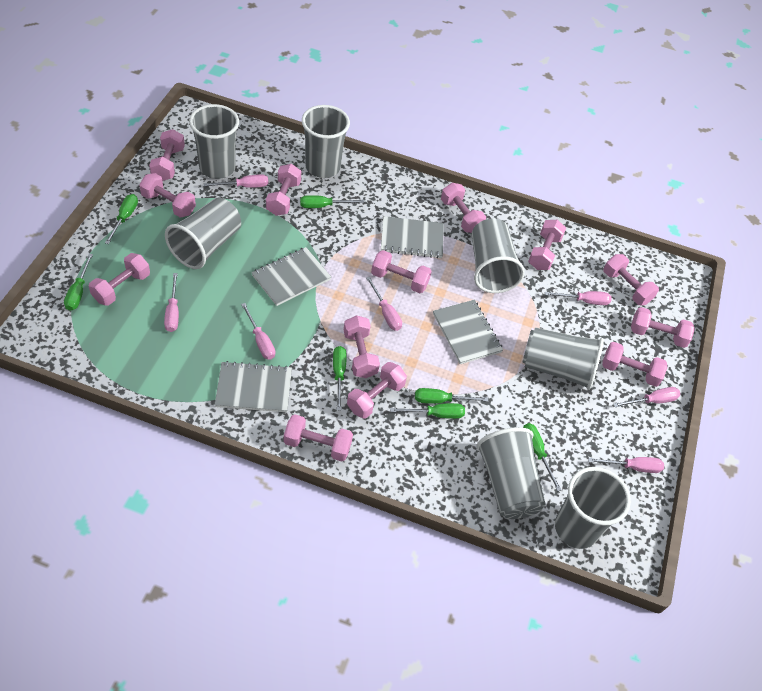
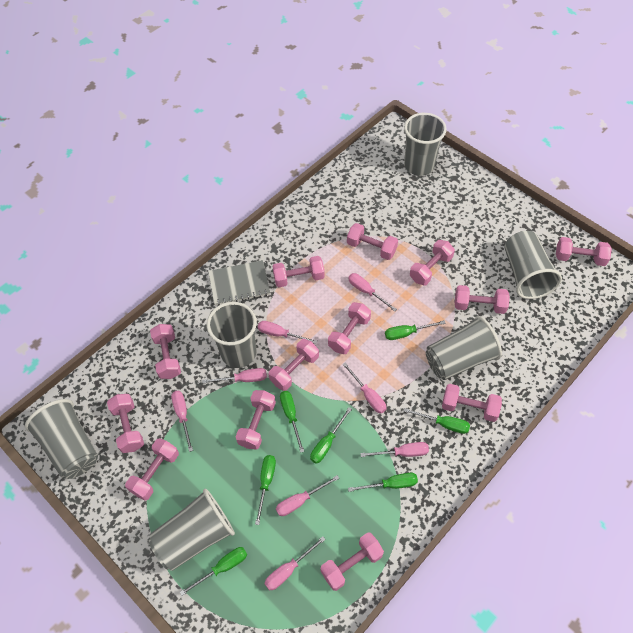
grey cup: [165,198,241,269] [189,104,239,179] [302,105,350,178] [472,219,525,293] [477,427,546,519] [522,327,604,390] [555,467,631,549] = 7 -> [25,399,98,479] [148,489,235,571] [207,302,257,368] [404,113,447,176] [426,316,502,380] [504,231,562,299] = 6
grey notebook: [215,361,292,412] [252,247,331,306] [381,216,444,258] [433,300,503,364] = 4 -> [208,260,270,305] = 1
pink screwdriver: [164,273,179,332] [204,174,268,188] [241,303,275,360] [366,277,402,331] [545,291,612,305] [588,457,664,473] [614,387,681,407] = 7 -> [171,391,193,452] [202,368,267,384] [258,321,317,344] [264,536,326,591] [276,475,339,516] [342,362,387,413] [348,273,397,312] [360,442,429,457] = 8

